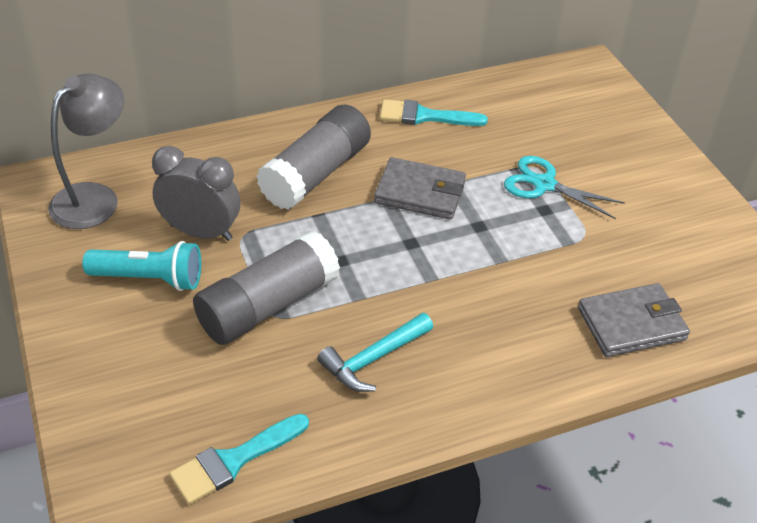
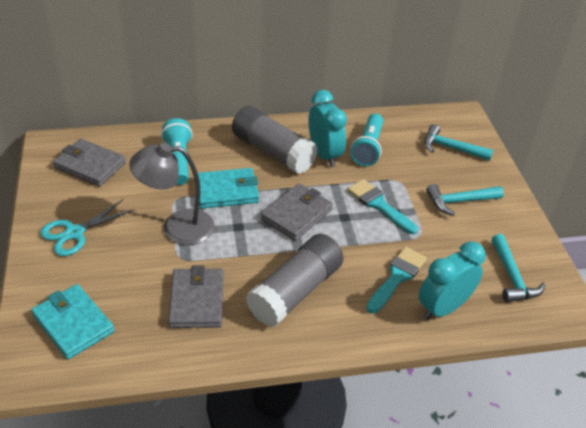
grey clock: [152,146,240,241] = 1 -> none = 0
grey wallet: [374,157,466,220] [578,283,690,357] = 2 -> [53,139,126,187] [168,266,223,328] [261,184,333,241] = 3
turquoise clock: none = 0 -> [309,90,347,167] [419,241,485,320] = 2
turquoise flashlight: [82,241,201,291] = 1 -> [161,118,193,185] [350,113,383,166] = 2
turquoise hammer: [317,313,433,392] = 1 -> [424,124,493,161] [426,184,504,216] [491,234,546,303] = 3
turquoise wallet: none = 0 -> [31,284,115,359] [198,168,259,209] = 2

